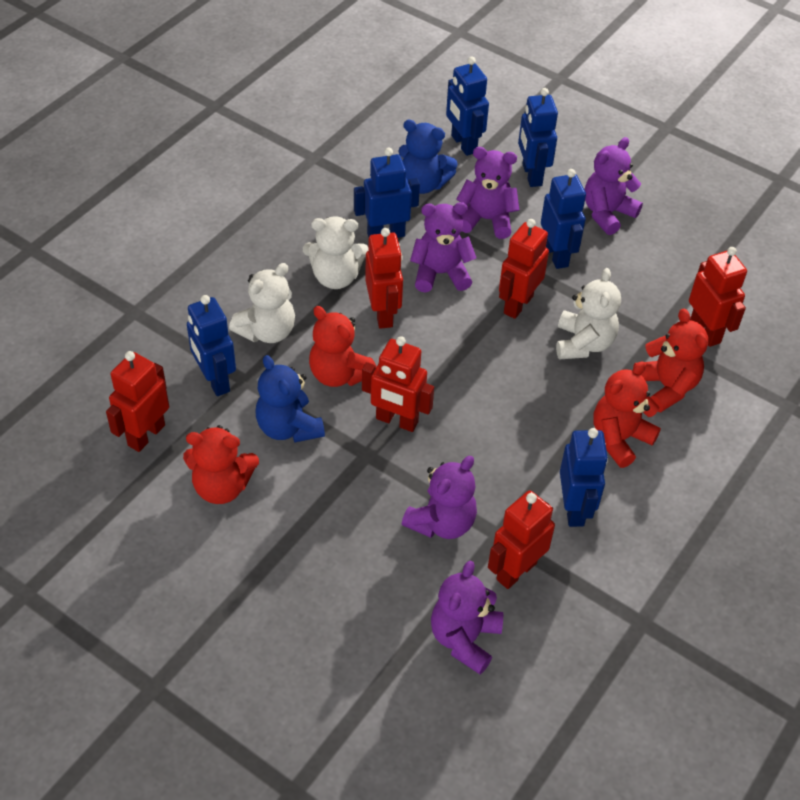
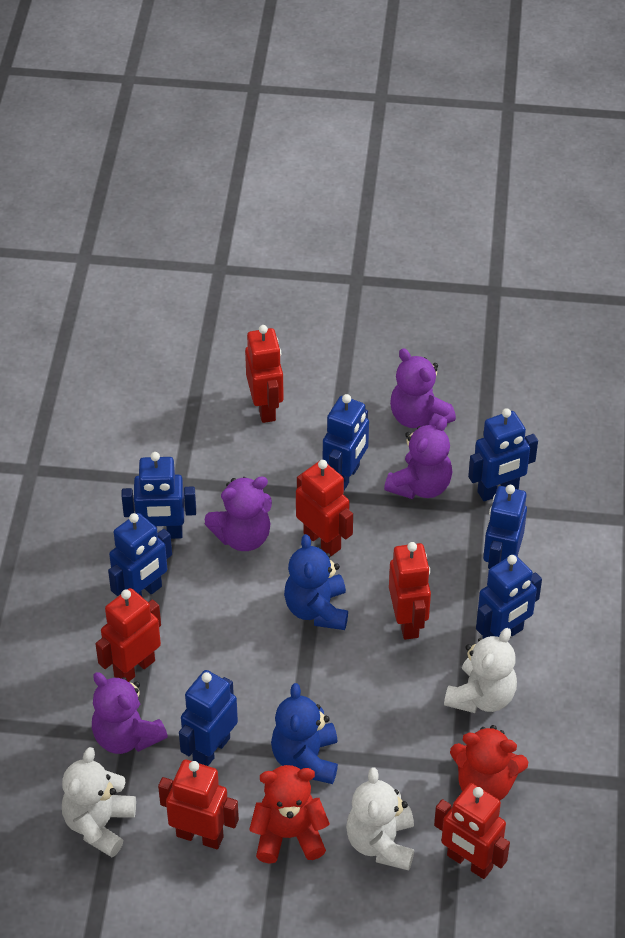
blue robot: [187,295,236,396] [354,148,420,238] [446,57,489,156] [518,88,558,187] [541,169,586,269] [560,428,608,527] = 6 -> [108,513,172,597] [121,452,196,539] [179,670,238,766] [323,394,369,491] [468,408,538,501] [476,554,542,639] [483,485,527,569] = 7
purple teddy bear: [402,456,477,539] [410,202,476,293] [431,561,503,674] [456,147,519,239] [585,137,643,235] = 5 -> [92,672,168,754] [204,476,272,551] [384,417,452,499] [390,348,456,428] = 4
red teddy bear: [183,425,259,504] [309,306,377,387] [593,361,661,468] [633,309,708,412] = 4 -> [249,765,330,864] [450,725,528,800] = 2

